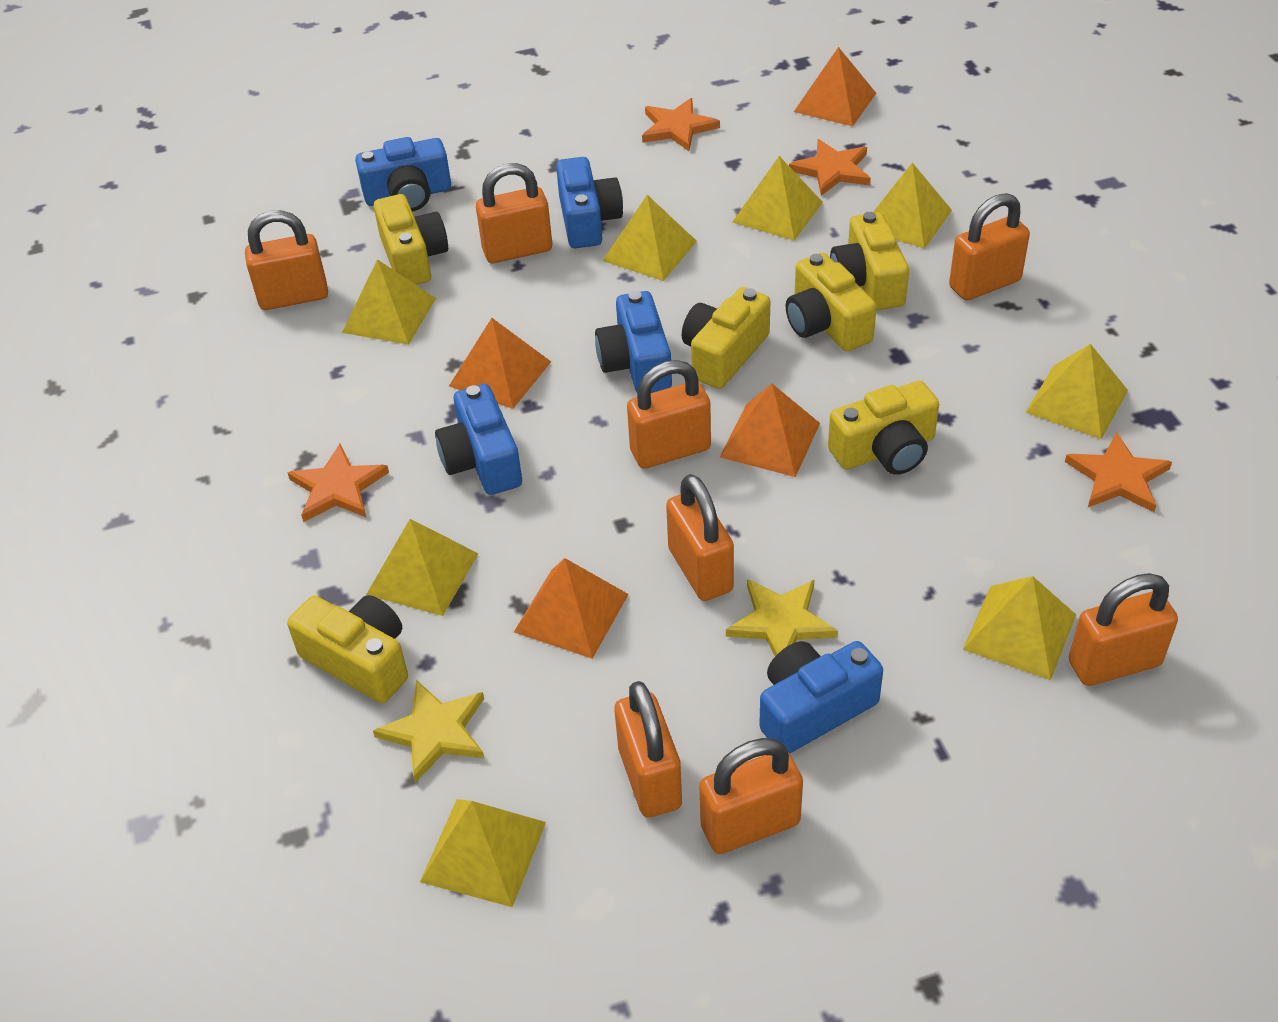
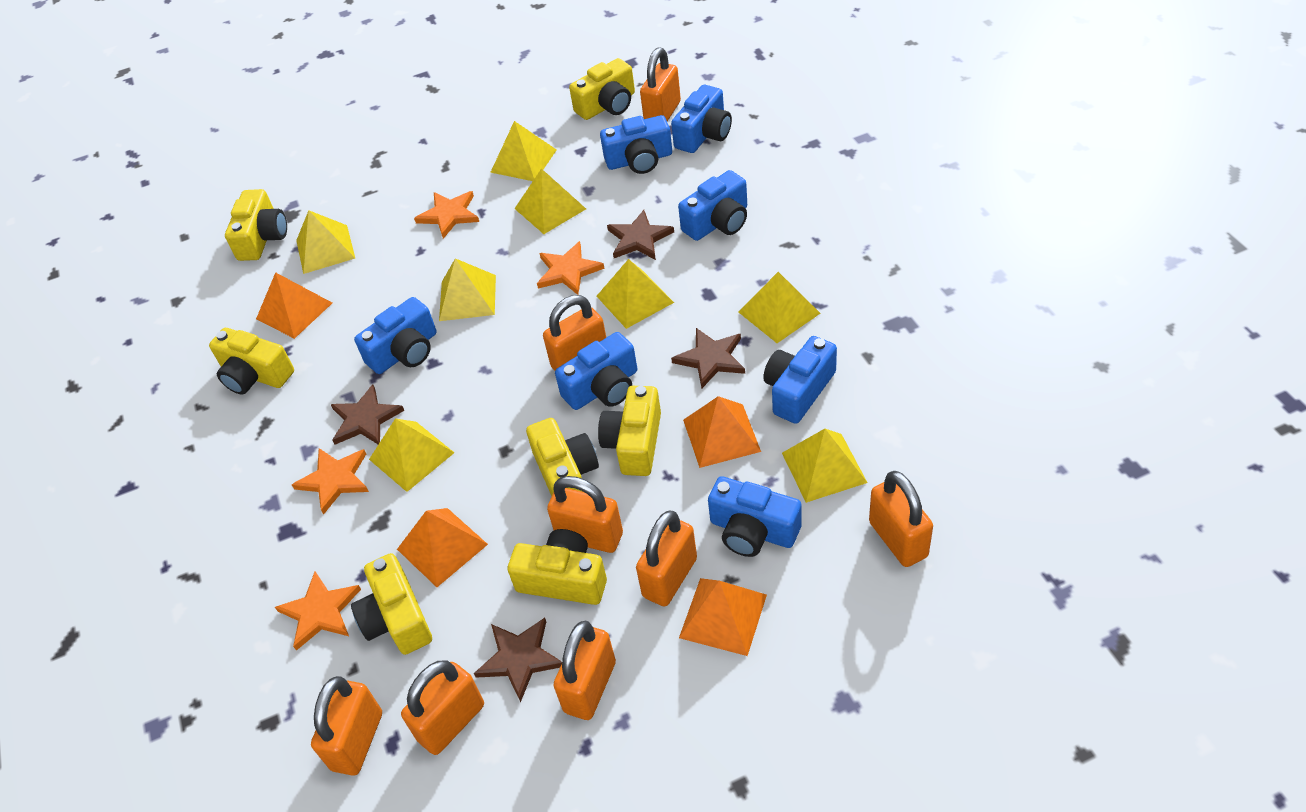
blue camera: [355,137,451,211] [435,384,522,495] [556,157,623,248] [595,291,672,393] [759,641,883,753] = 5 -> [354,297,437,374] [555,332,637,410] [600,115,672,174] [671,85,732,153] [678,170,747,241] [708,476,802,557] [763,336,837,424] = 7
brown star: none = 0 -> [331,385,404,445] [474,618,562,702] [607,210,674,260] [671,328,745,388] = 4
yellow camera: [287,595,408,703] [374,194,448,285] [682,287,770,389] [786,252,877,351] [828,381,939,475] [830,212,909,310] = 6 -> [209,328,294,395] [225,189,287,261] [351,553,432,655] [508,529,607,605] [526,418,599,496] [569,58,635,120] [598,386,661,476] = 7
yellow star: [373,680,484,783] [726,579,838,656] = 2 -> none = 0

